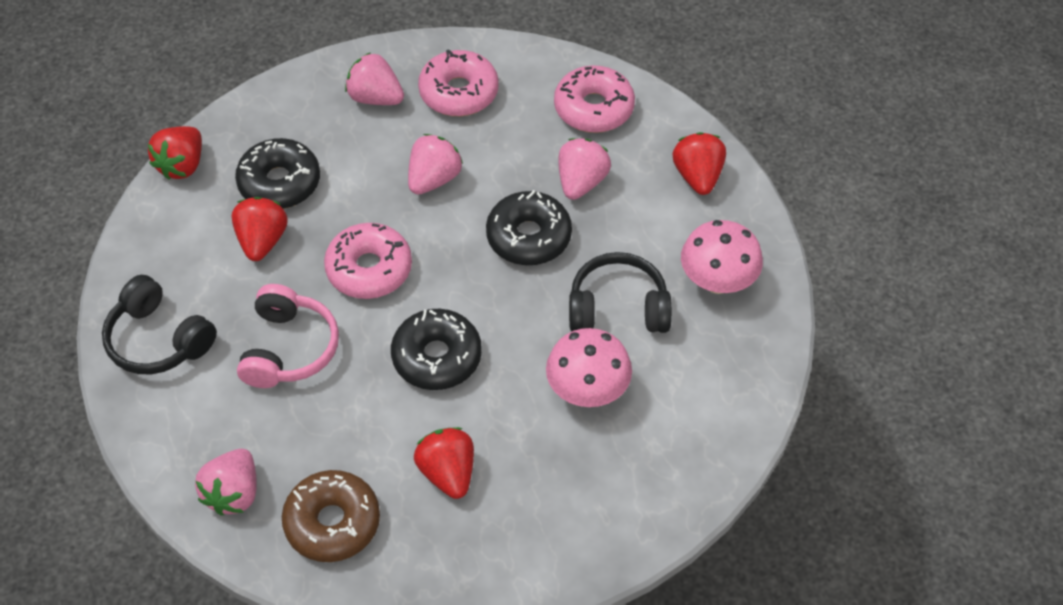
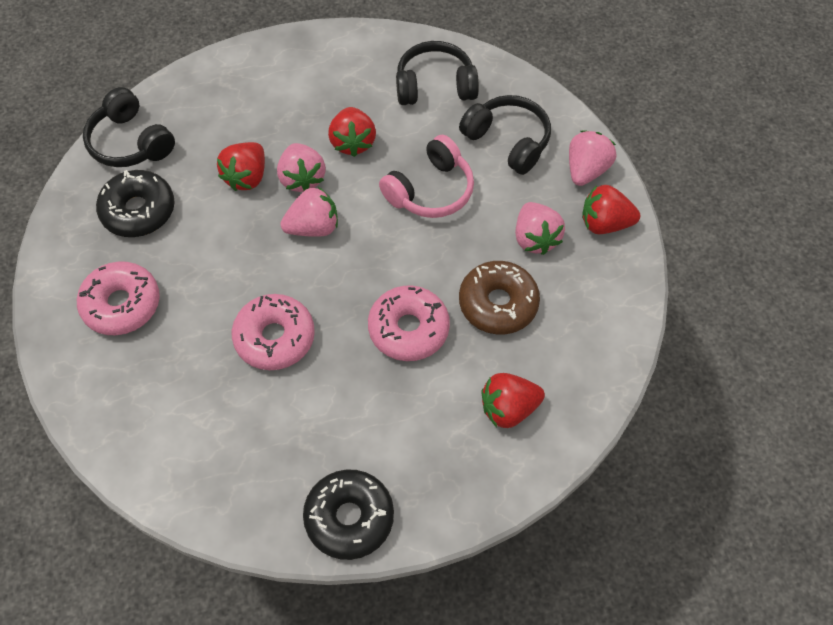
black donut: [235,138,320,209] [391,309,482,390] [486,190,572,265] = 3 -> [96,170,175,237] [303,470,394,560] = 2
black headphones: [102,275,217,374] [569,252,672,333] = 2 -> [83,87,175,167] [396,41,479,105] [459,95,551,175] = 3
pink mushroom: [546,328,632,407] [681,220,763,294] = 2 -> none = 0

